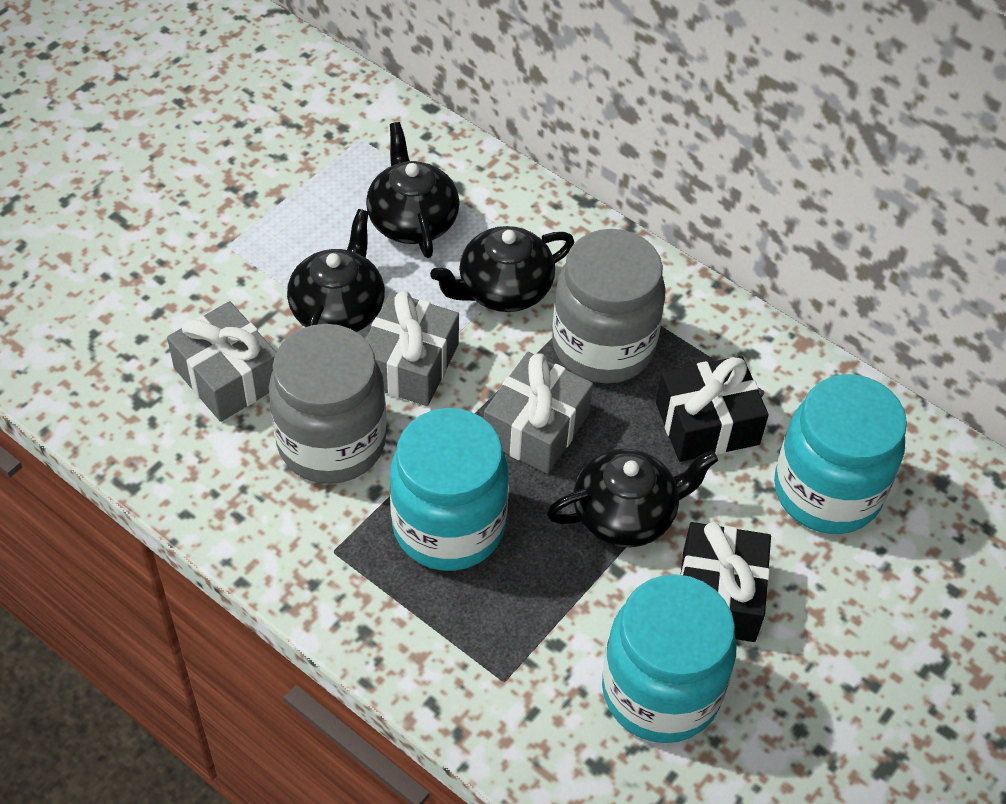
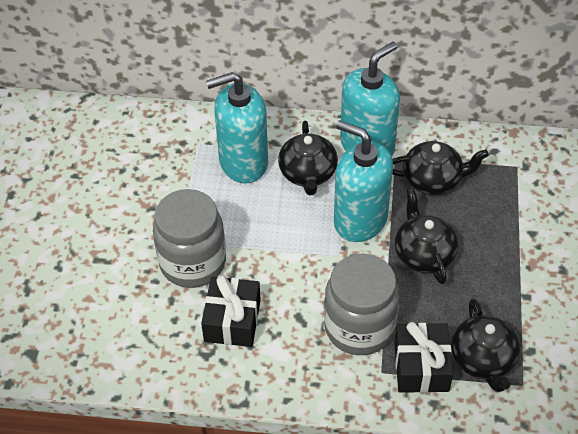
grey gift: [167,301,276,422] [365,291,459,406] [484,352,593,474] = 3 -> none = 0
turquoise jar: [390,408,509,571] [602,574,736,743] [774,374,907,534] = 3 -> none = 0
turquoise soap dispenser: none = 0 -> [206,72,268,183] [334,120,393,242] [340,42,400,156] = 3

